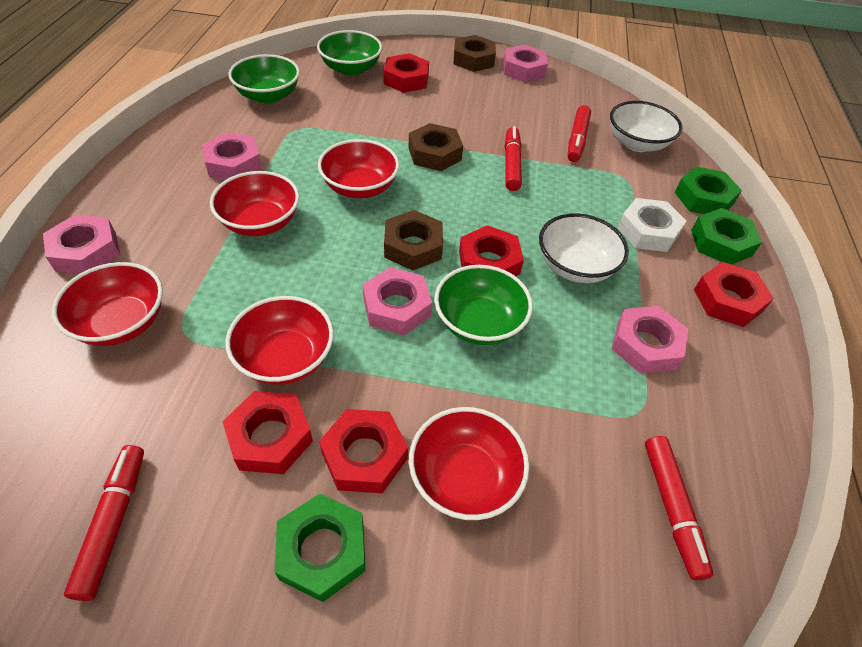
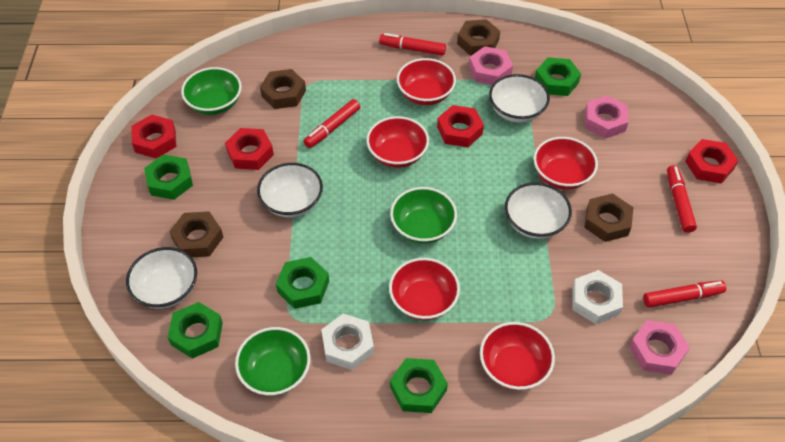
brown nut: [384,210,443,271] [409,123,463,171] [454,35,496,72] = 3 -> [169,211,223,257] [260,69,306,109] [457,19,500,56] [584,193,633,242] = 4
green nut: [275,494,365,602] [674,166,742,214] [691,208,762,265] = 3 -> [144,154,193,200] [167,302,223,359] [276,257,329,309] [390,358,448,413] [535,57,581,96] = 5
pink nut: [43,215,120,274] [202,132,262,180] [363,267,432,335] [503,45,548,82] [612,306,688,374] = 5 -> [469,46,513,85] [585,95,629,139] [629,320,690,375] = 3
red nut: [223,391,313,474] [319,409,408,493] [383,53,429,93] [459,225,524,276] [694,262,774,327] = 5 -> [131,115,176,159] [225,128,274,170] [437,105,484,147] [685,139,739,184] = 4
white bowl: [539,213,629,283] [610,101,682,152] = 2 -> [126,247,197,309] [257,163,323,218] [489,74,550,123] [505,182,572,239] = 4
white nut: [617,198,686,252] = 1 -> [321,314,374,370] [572,270,623,324] = 2

